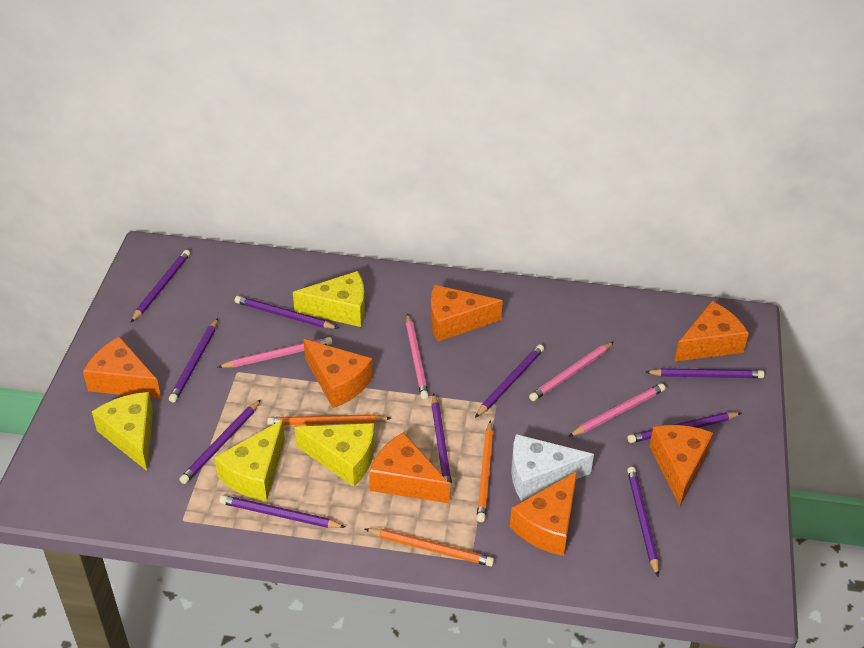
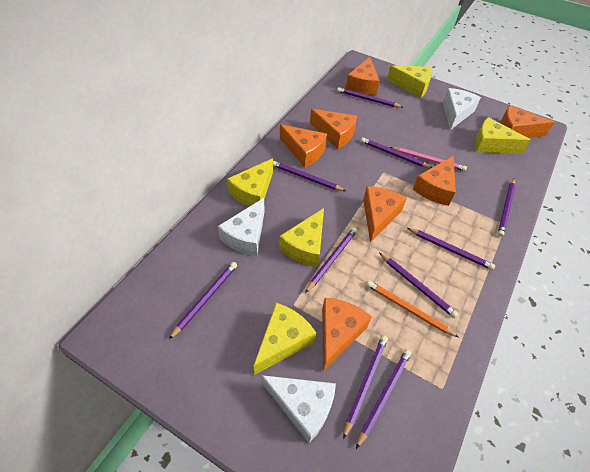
orange pencil: [267,414,391,425] [365,528,494,567] [477,420,493,522] = 3 -> [366,280,459,337] = 1
pink pencil: [217,337,332,368] [406,313,429,399] [529,342,614,401] [568,383,665,437] = 4 -> [390,147,467,171] = 1
white cheese: [511,434,594,501] = 1 -> [218,198,265,256] [262,375,336,443] [443,88,481,130] = 3
yellow cheese: [92,392,153,471] [214,420,285,501] [293,271,365,327] [294,423,375,487] = 4 -> [227,158,273,207] [254,303,316,374] [279,208,324,267] [387,65,432,98] [475,117,531,154] = 5

